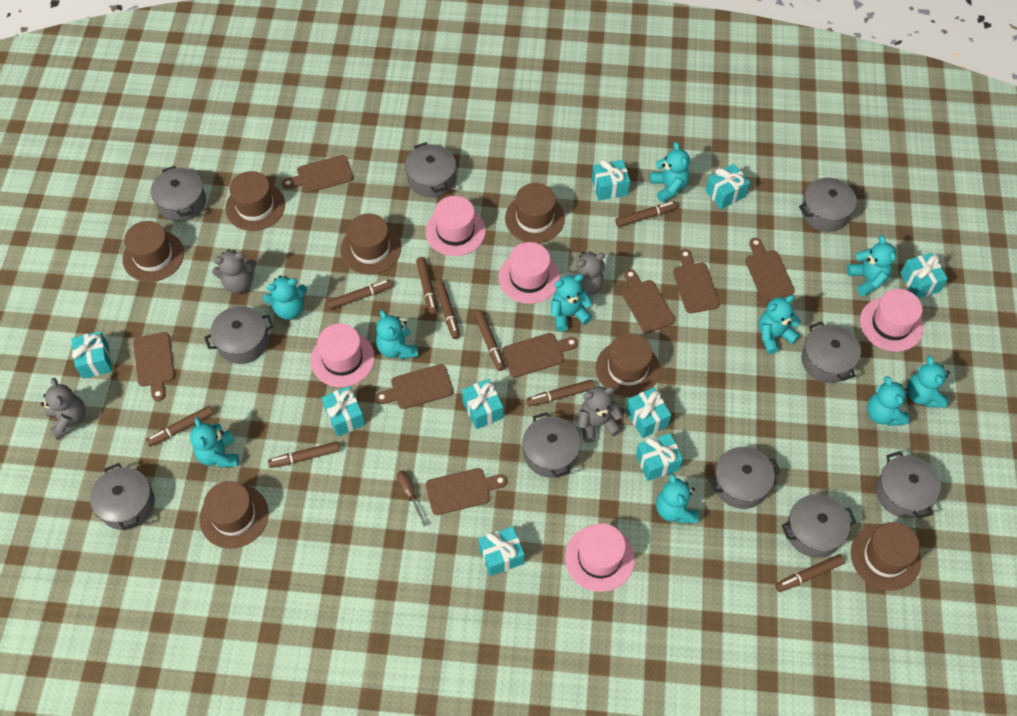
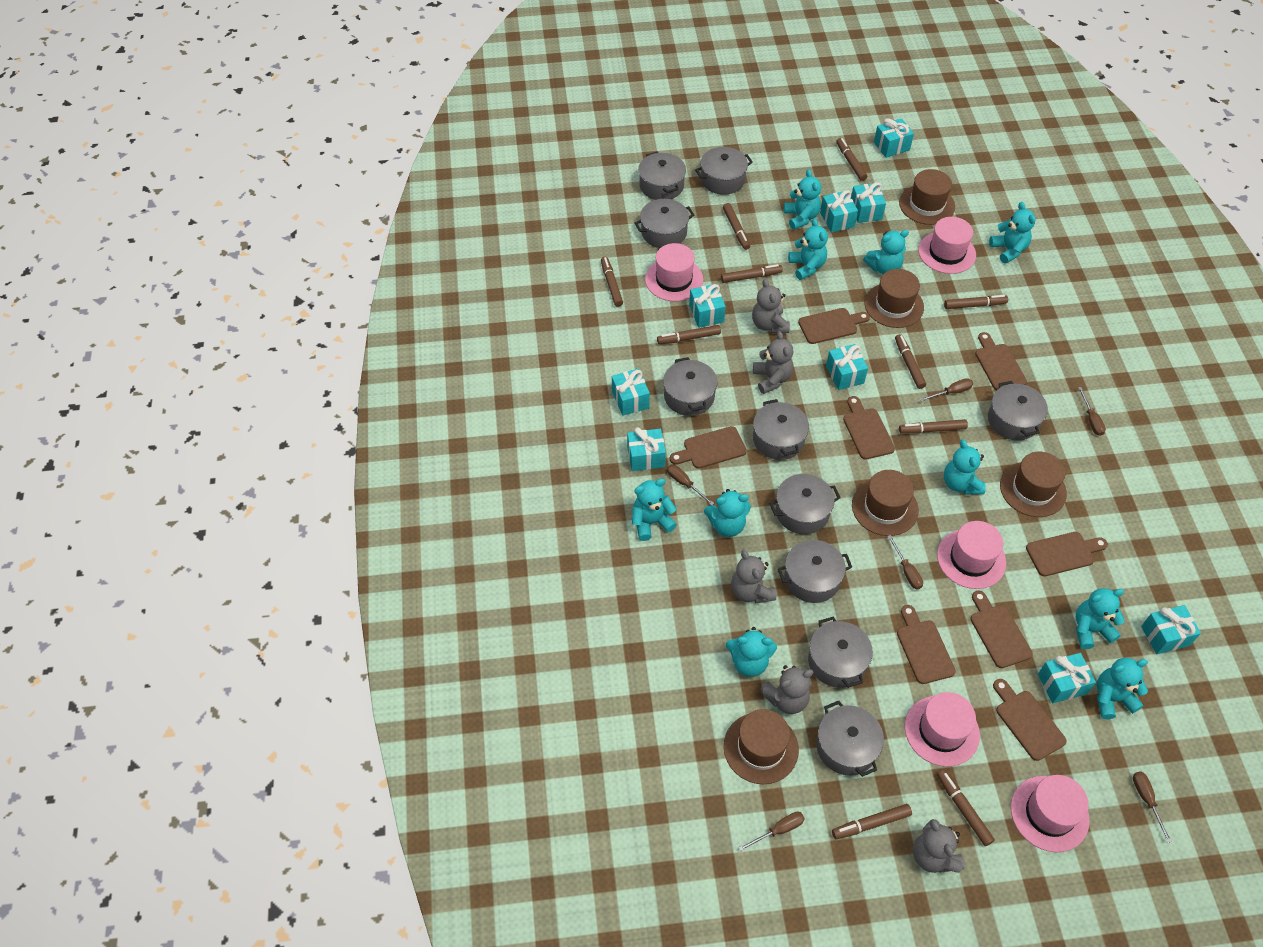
brown hat: [122,221,184,282] [199,481,269,549] [225,171,285,231] [340,213,401,274] [505,183,565,243] [596,333,660,397] [851,522,921,591] = 7 -> [724,709,799,784] [852,470,919,536] [865,269,924,328] [899,169,955,225] [1000,452,1067,517] = 5
brown marker: [146,405,214,447] [268,441,340,468] [327,280,392,310] [416,257,438,316] [435,280,460,339] [475,311,505,371] [527,380,595,406] [616,201,677,227] [775,554,845,592] = 9 -> [601,257,623,307] [657,325,721,344] [721,264,783,283] [723,203,750,250] [832,804,912,839] [836,138,867,181] [895,334,926,389] [899,419,968,434] [937,769,995,846] [944,295,1008,309] = 10
brown screwdriver: [397,471,427,527] = 1 -> [667,465,714,505] [739,812,805,851] [887,535,923,589] [920,378,973,402] [1078,387,1106,436] [1133,772,1172,843] = 6
grey teddy bear: [41,378,85,440] [212,249,256,294] [563,252,605,295] [578,386,623,443] = 4 -> [731,550,776,604] [752,279,790,333] [753,331,793,394] [759,665,813,714] [913,819,964,873] = 5

